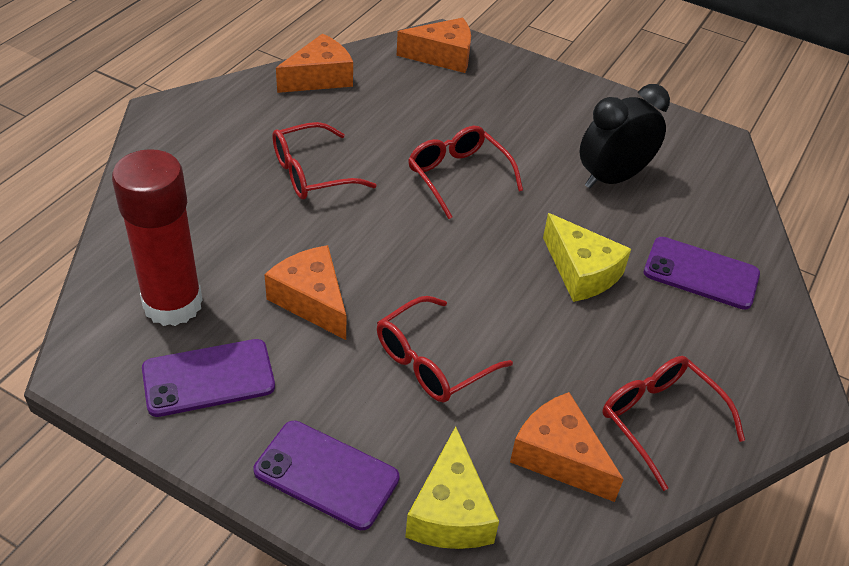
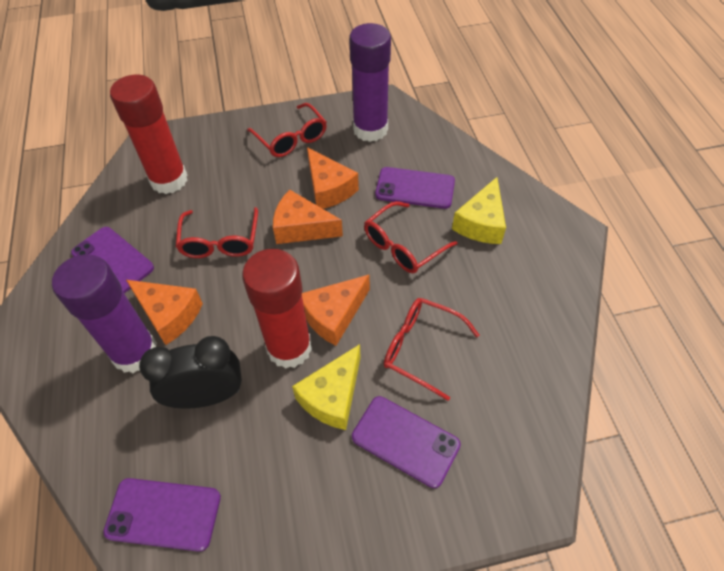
purple glue stick: none = 0 -> [52,254,157,373] [349,23,391,142] = 2
purple phone: [142,339,275,417] [254,421,400,530] [644,237,760,310] = 3 -> [71,227,154,293] [103,478,221,552] [352,396,461,488] [375,167,455,209] = 4
red glue stick: [112,149,203,326] = 1 -> [110,75,187,194] [242,249,312,369] = 2

